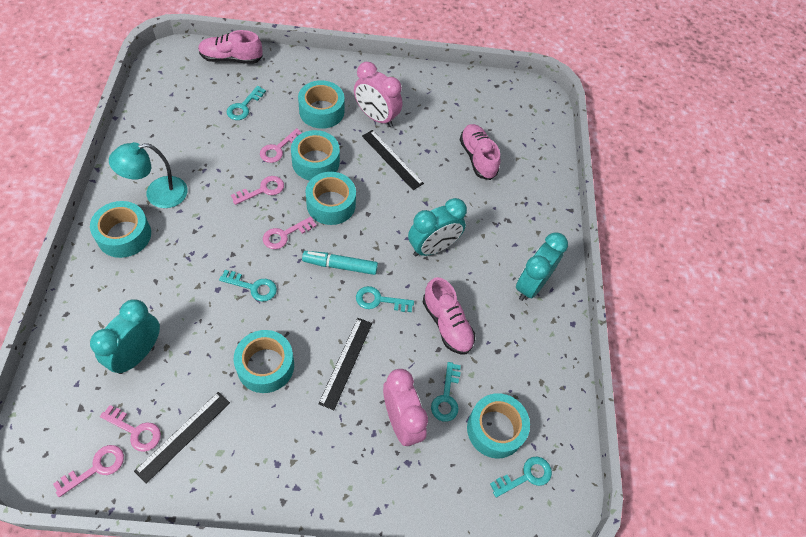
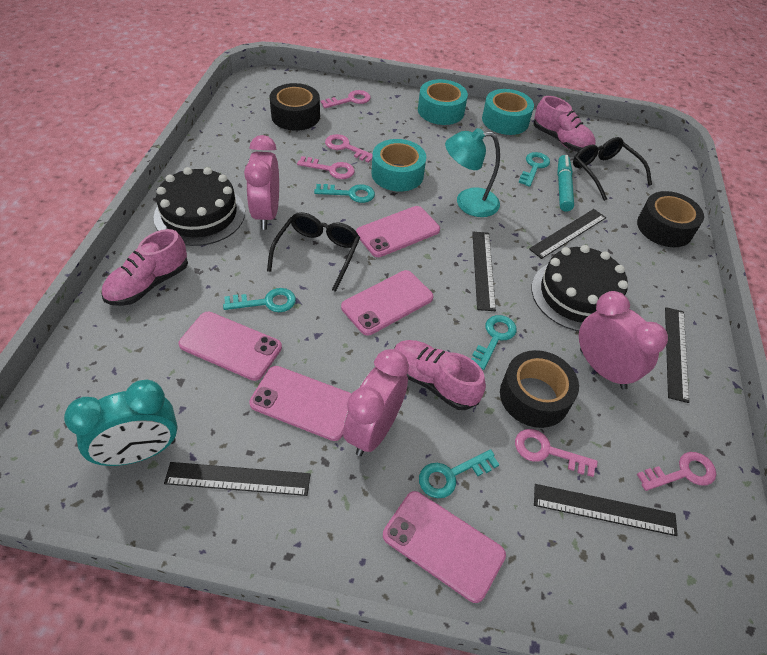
black cake: none = 0 -> [154,167,245,246] [532,245,628,331] = 2
black glasses: none = 0 -> [267,212,360,292] [573,137,652,201] = 2
black ruler: [134,392,230,484] [319,318,372,410] [362,130,424,190] = 3 -> [164,462,311,496] [472,232,496,311] [529,209,606,259] [534,484,678,536] [665,307,689,403] = 5
black tape: none = 0 -> [270,83,320,131] [500,350,579,428] [637,191,704,247] = 3
pink clock: [354,62,402,127] [383,369,428,446] = 2 -> [244,135,279,230] [343,349,409,456] [579,291,668,390] = 3
pink phone: none = 0 -> [179,312,282,381] [249,366,352,441] [341,270,434,335] [356,206,440,257] [383,491,506,603] = 5
turquoise clock: [90,299,160,374] [408,198,467,257] [516,232,568,301] = 3 -> [64,380,178,466] = 1
turquoise tape: [90,201,151,258] [234,330,294,393] [291,130,340,181] [298,80,345,129] [306,172,356,225] [467,393,530,458] = 6 -> [371,139,426,191] [418,79,468,125] [482,89,534,135] = 3

